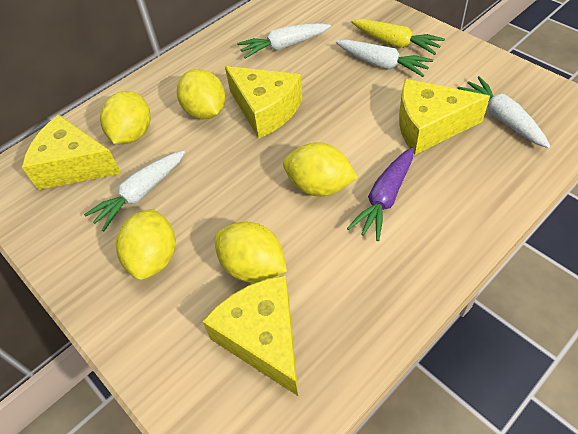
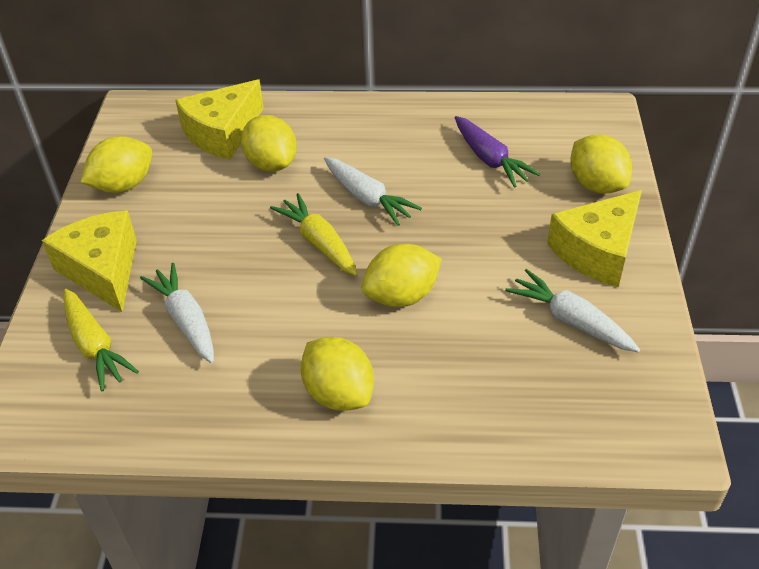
white carrot: [84,150,185,231] [237,23,331,59] [336,40,433,77] [458,76,551,148] = 4 -> [140,263,214,363] [324,157,422,226] [505,269,640,353] = 3
yellow carrot: [351,19,445,55] = 1 -> [63,289,139,391] [270,193,358,276] = 2
yellow cheese: [22,115,121,190] [202,275,298,396] [225,66,302,138] [399,79,490,155] = 4 -> [42,211,137,312] [175,79,264,160] [547,190,642,287] = 3

